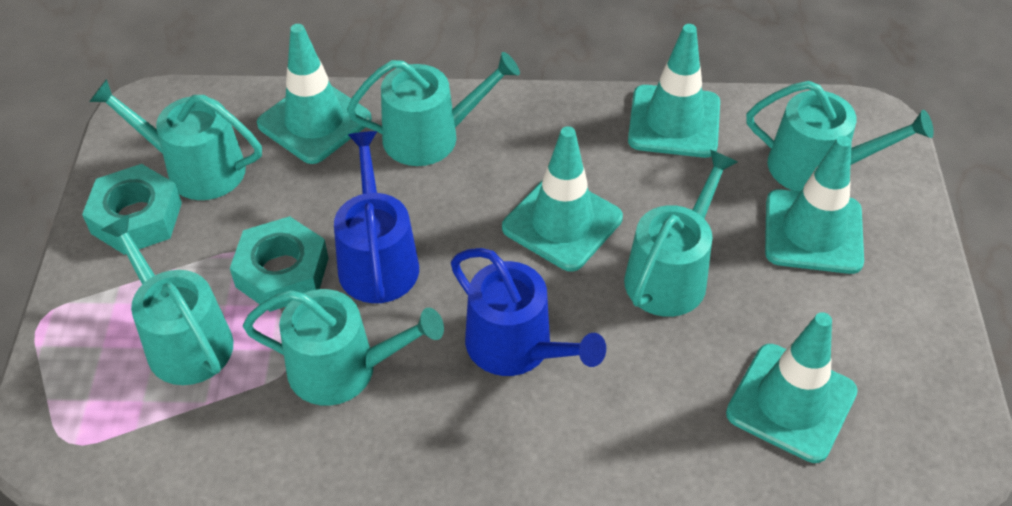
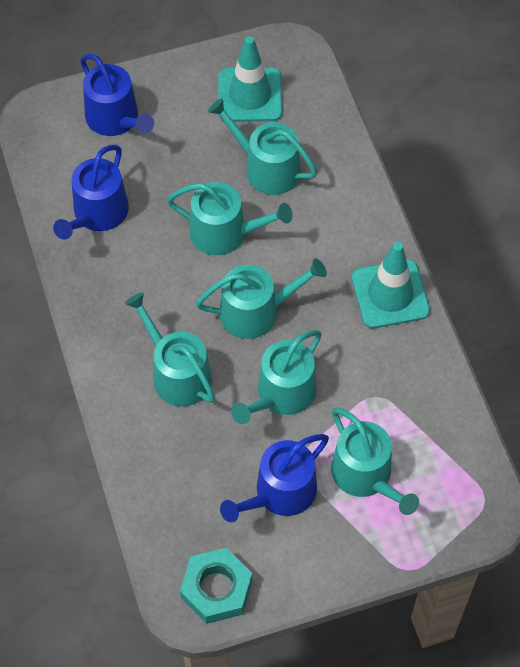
blue watering can: [334,131,419,303] [451,248,606,376] = 2 -> [53,145,129,239] [80,54,154,136] [220,434,329,522] = 3
turquoise nut: [82,164,182,255] [230,216,329,312] = 2 -> [180,548,252,624] = 1
turquoise traffic cone: [257,24,372,164] [502,126,623,272] [628,24,720,158] [726,312,858,463] [765,136,864,274] = 5 -> [218,36,282,122] [352,242,430,328] = 2

